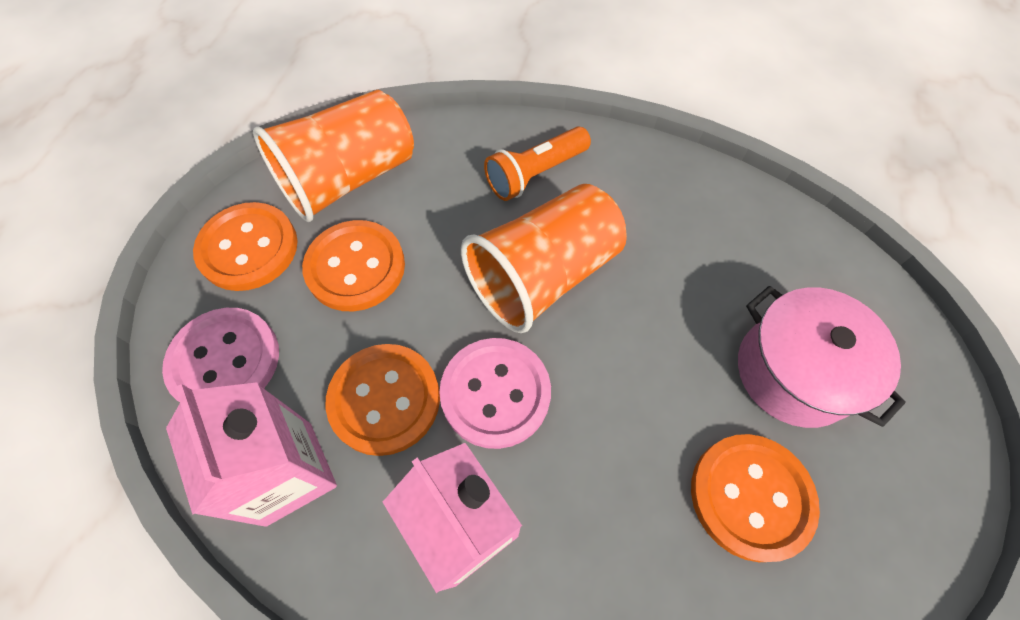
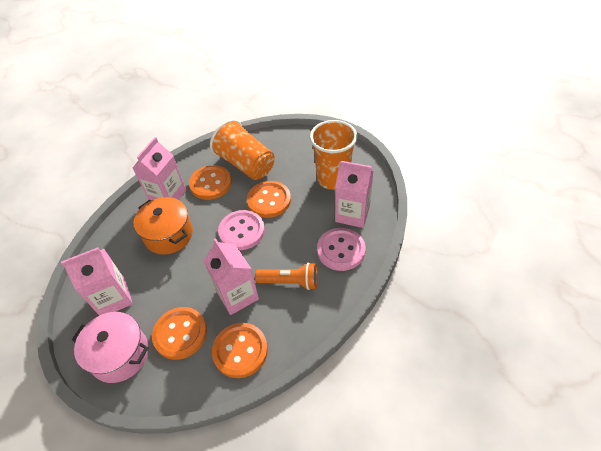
orange pot: none = 0 -> [133,197,193,255] = 1
pink carton: [166,382,337,527] [383,443,522,593] = 2 -> [61,247,133,316] [132,137,186,200] [203,238,259,315] [335,161,373,228] = 4

